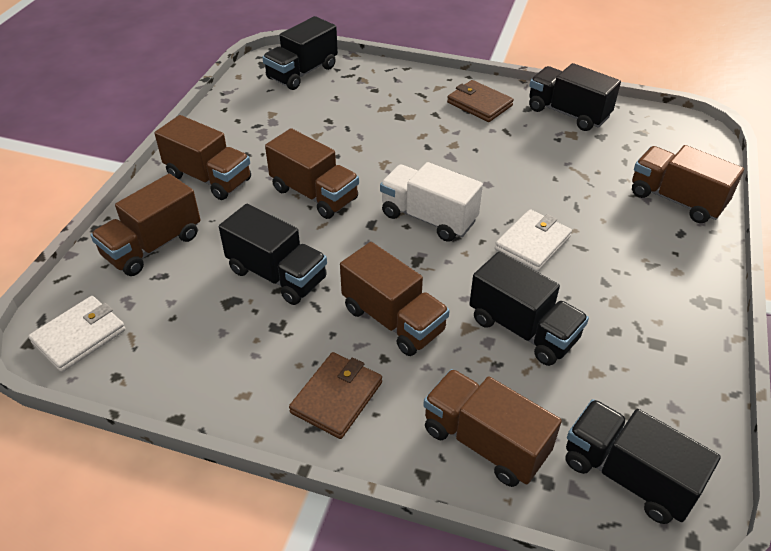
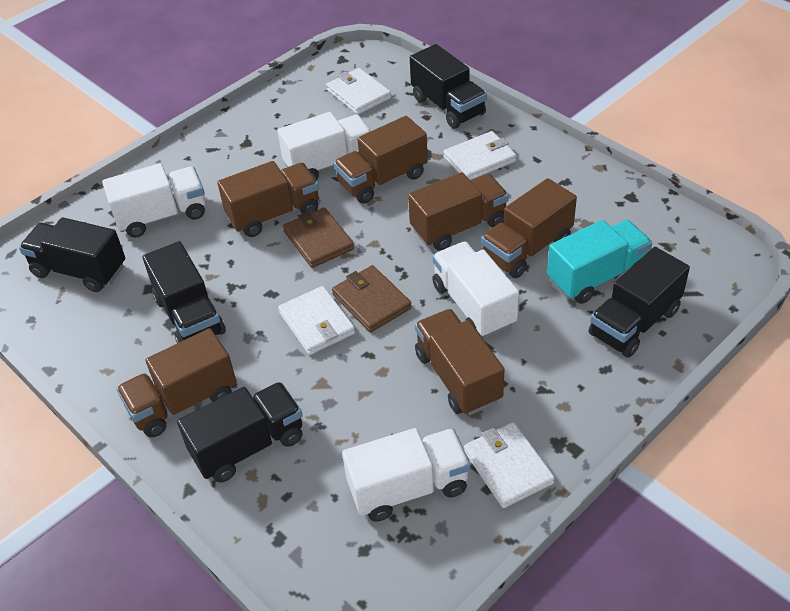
turquoise truck: none = 0 -> [547,220,652,304] = 1
white truck: [380,162,483,242] = 1 -> [102,163,206,238] [277,112,371,180] [342,428,470,522] [432,241,519,338] = 4
white wallet: [28,296,126,372] [495,209,572,271] = 2 -> [278,286,355,355] [326,68,391,115] [443,131,517,180] [464,422,555,508] = 4

